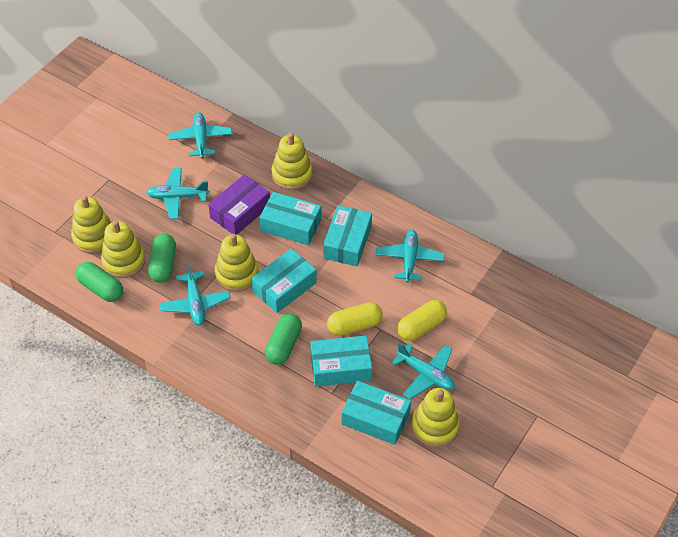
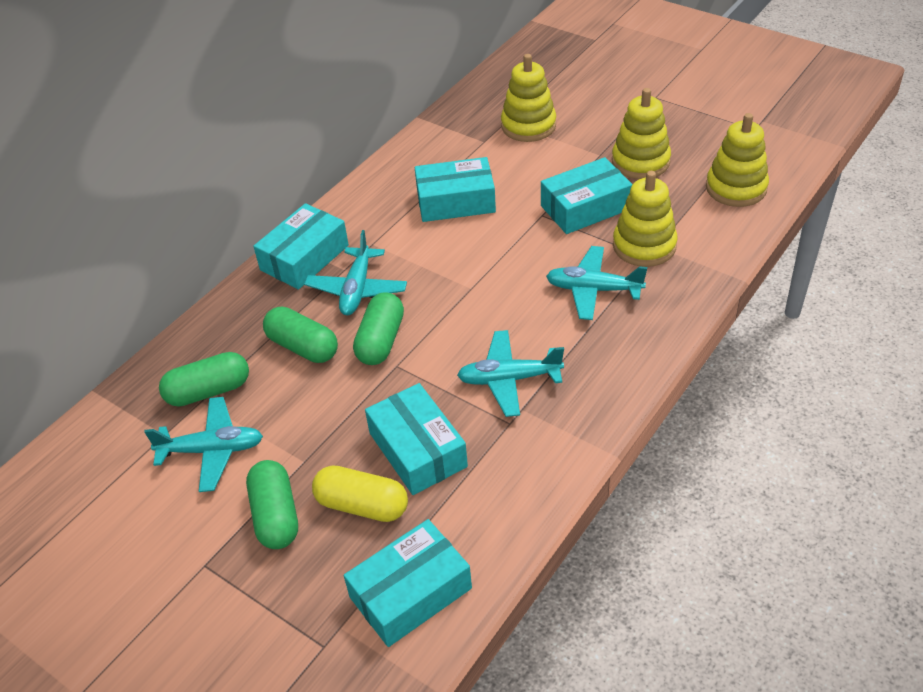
green capsule: [76,262,123,302] [148,234,176,283] [265,314,302,365] = 3 -> [159,352,249,407] [246,460,298,549] [263,307,338,363] [353,293,404,365] = 4
purple box: [208,175,270,235] = 1 -> none = 0
turquoise plane: [147,168,209,219] [159,262,231,326] [168,112,232,159] [376,230,445,283] [392,342,455,399] = 5 -> [144,397,263,492] [304,230,407,315] [457,330,564,417] [546,246,647,320] = 4
yellow capsule: [327,302,383,336] [397,300,447,341] = 2 -> [312,465,408,522] = 1
yellow stacking toy: [71,196,112,254] [101,220,146,278] [215,234,259,292] [272,133,312,190] [412,388,460,447] = 5 -> [501,54,556,142] [612,88,671,179] [613,171,678,267] [706,113,769,207] = 4

